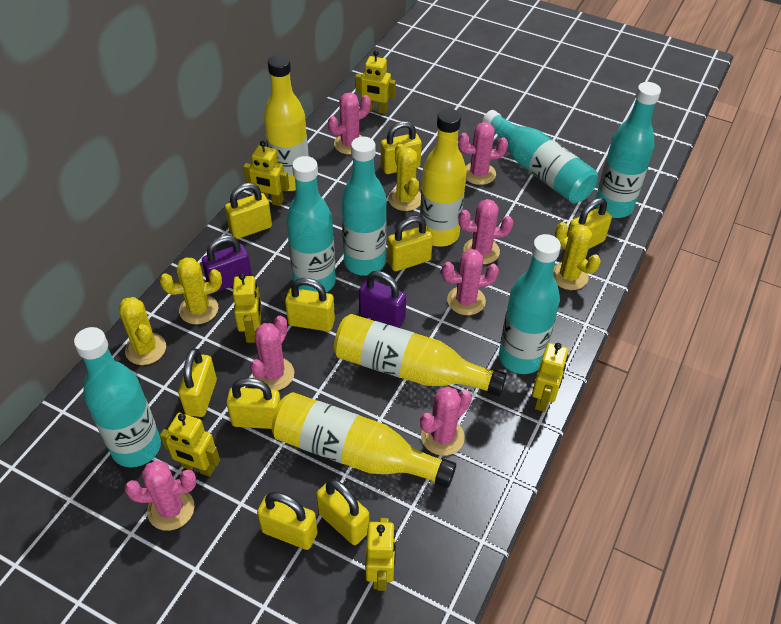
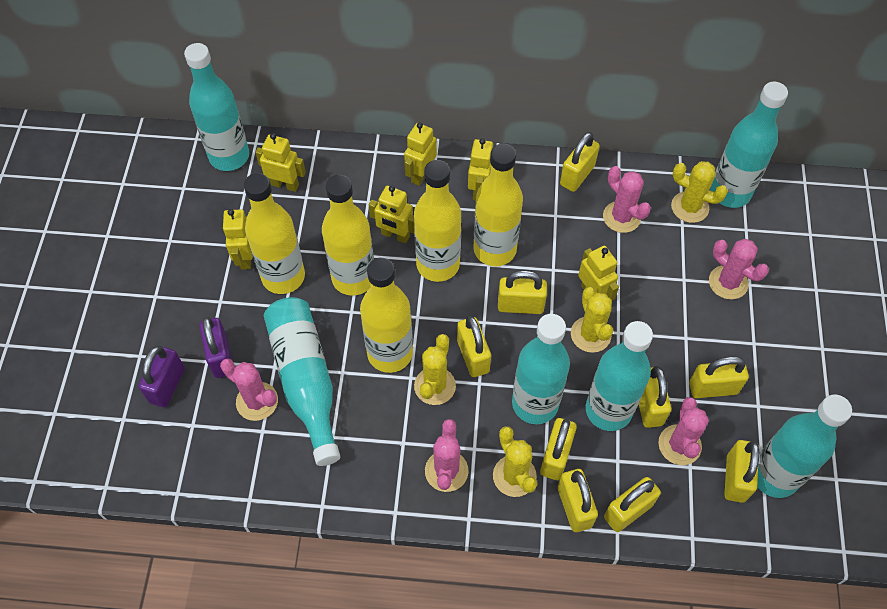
pink cactus: [124,460,196,531] [250,316,294,390] [328,93,371,155] [420,387,472,456] [442,249,499,315] [458,122,508,185] [459,199,513,264] = 7 -> [220,358,278,421] [425,419,469,492] [603,166,651,233] [658,397,709,465] [709,239,769,300] = 5
yellow bottle: [264,55,309,191] [272,392,456,488] [334,314,507,396] [420,109,466,247] = 4 -> [244,173,305,294] [322,175,374,296] [360,258,413,373] [414,160,461,282] [473,144,523,266] = 5

